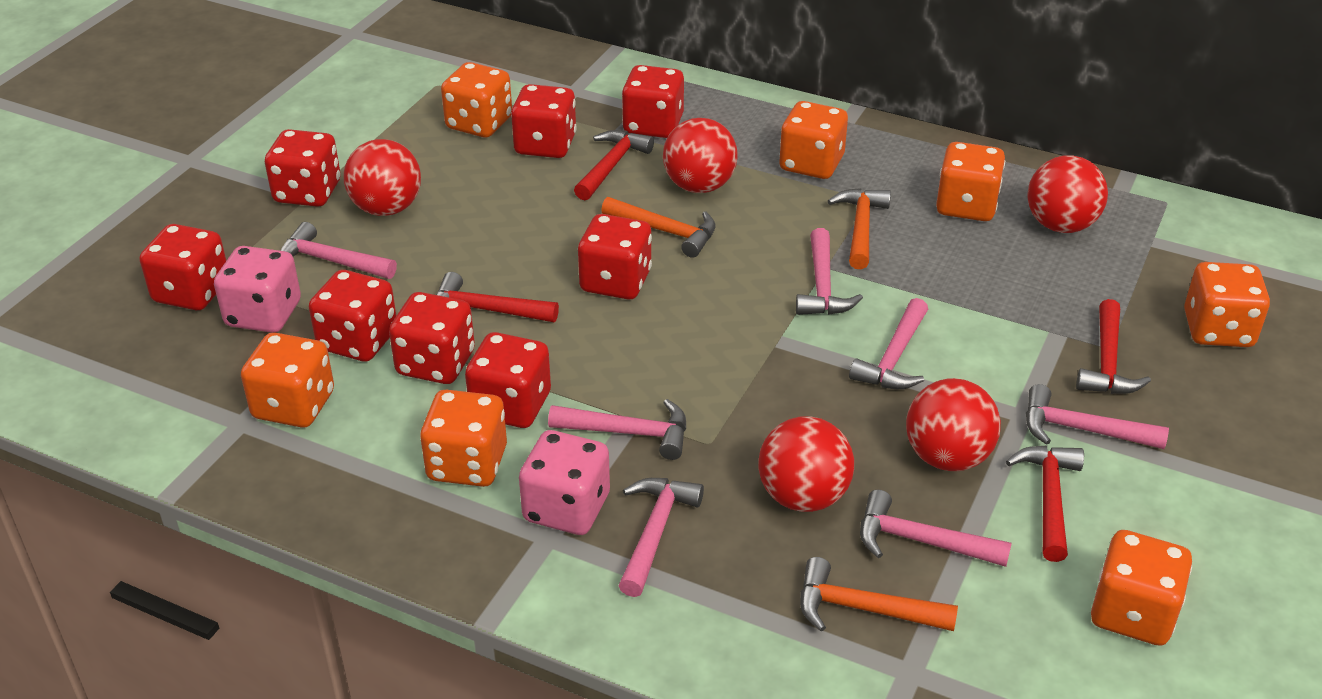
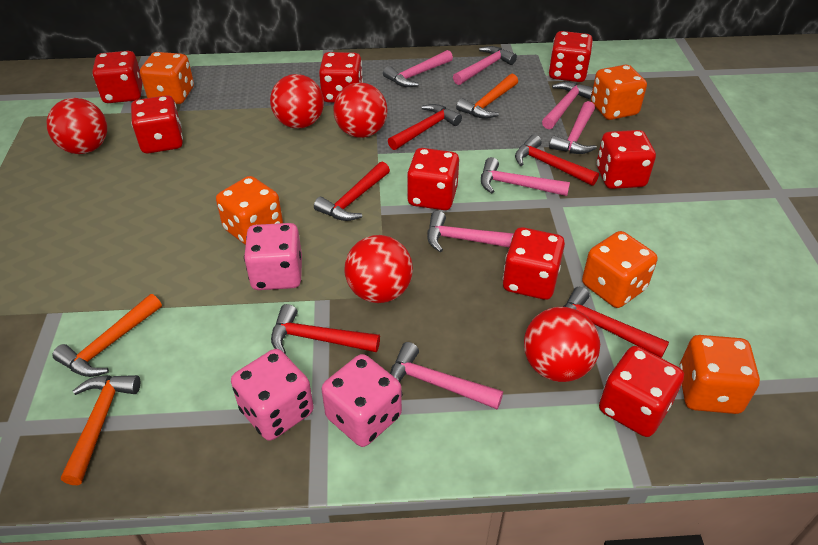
orange dice: [241,333,334,428] [420,390,507,487] [441,62,512,137] [779,101,848,179] [936,142,1005,221] [1091,530,1192,646] [1184,262,1270,347] = 7 -> [140,52,194,104] [216,176,283,245] [582,231,657,308] [591,65,647,120] [679,335,760,414] = 5
pink dice: [214,246,301,333] [519,430,610,535] = 2 -> [231,349,314,441] [244,223,302,290] [322,354,402,447] = 3
red hammer: [436,272,559,322] [574,130,654,200] [1006,445,1084,562] [1076,299,1151,394] = 4 -> [271,304,380,354] [314,162,390,221] [388,104,462,150] [515,134,599,186] [563,287,669,358] = 5

